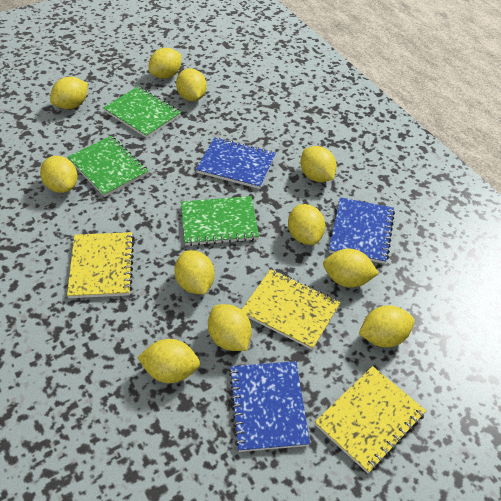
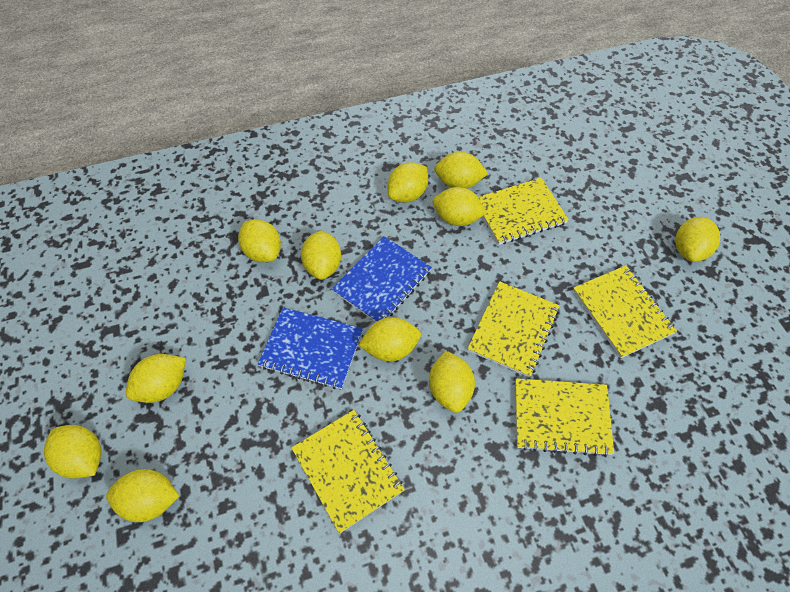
blue notebook: [196,137,276,189] [229,361,310,452] [329,197,395,264] = 3 -> [258,307,363,389] [332,236,432,322] = 2
green notebook: [68,136,148,197] [103,87,181,138] [181,196,259,246] = 3 -> none = 0
yellow notebook: [67,232,134,298] [241,269,341,350] [315,366,426,473] = 3 -> [291,410,405,533] [467,281,560,377] [478,178,569,245] [515,378,614,457] [573,265,677,358] = 5

